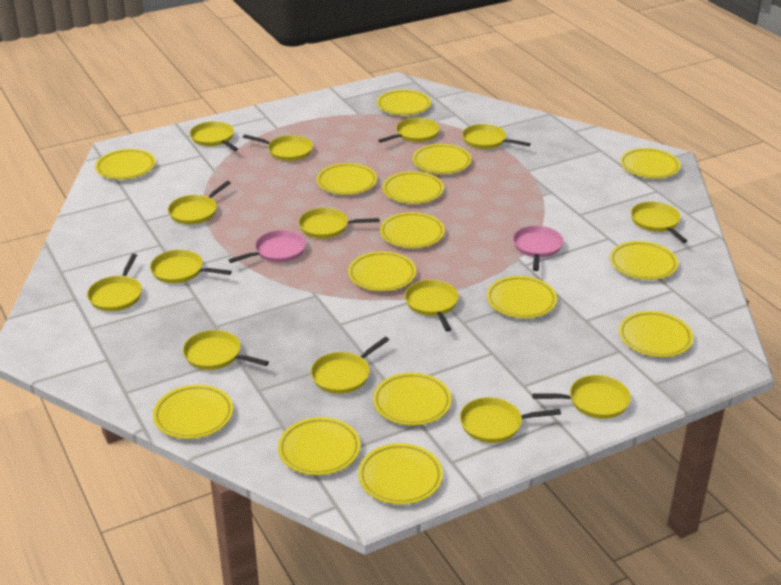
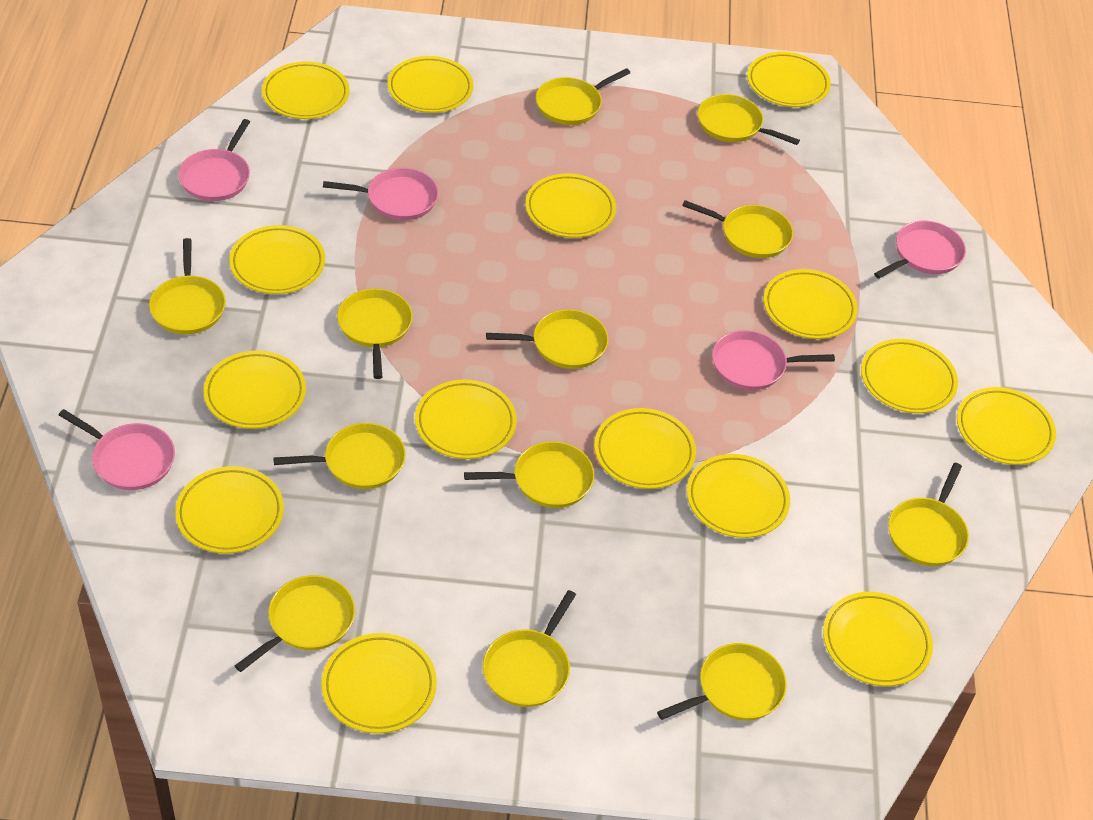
pink pan: [229,230,306,263] [513,226,564,271] = 2 -> [59,409,175,490] [178,119,250,201] [323,168,438,220] [712,330,835,390] [874,221,966,279] = 5
yellow pan: [87,254,142,311] [150,250,232,283] [168,181,231,224] [183,330,269,370] [190,121,238,151] [243,134,313,161] [298,208,379,238] [311,337,389,394] [378,117,440,143] [404,280,459,332] [460,397,561,443] [462,124,531,149] [532,375,631,419] [631,202,687,243] = 14 -> [149,238,226,334] [235,575,355,672] [273,423,406,489] [337,288,413,379] [464,441,595,508] [483,590,576,707] [486,309,608,369] [536,68,630,125] [657,643,787,721] [682,200,793,258] [697,94,800,145] [888,463,969,566] = 12

